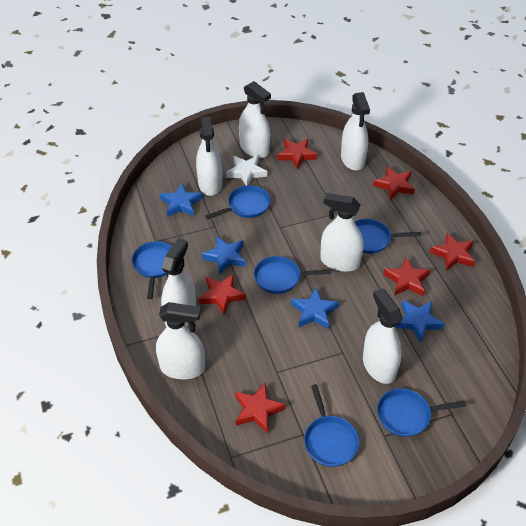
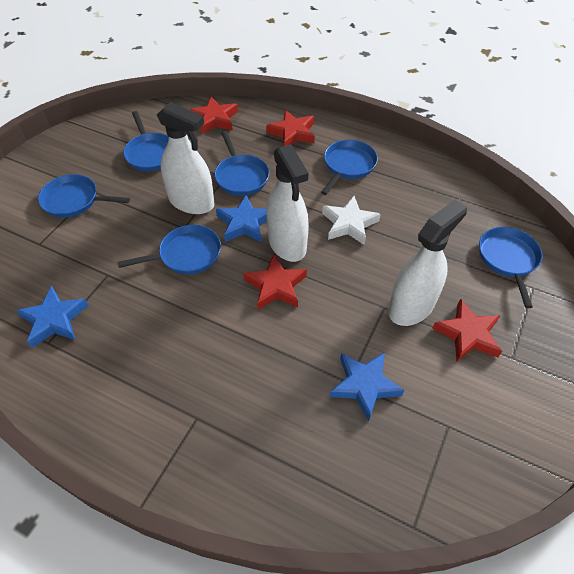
blue star: [160,183,203,217] [201,236,246,275] [291,288,339,329] [395,300,445,343] = 4 -> [17,286,89,348] [216,195,267,243] [330,352,404,422] = 3
red star: [199,274,246,315] [235,383,286,434] [277,139,317,169] [373,166,415,200] [383,258,430,296] [430,233,475,270] = 6 -> [189,97,238,134] [243,254,307,310] [266,110,315,146] [432,299,502,362] = 4
white spray bottle: [156,302,205,379] [161,238,196,327] [196,117,222,196] [239,81,271,158] [320,193,364,272] [341,92,370,170] [363,288,402,384] = 7 -> [157,102,214,214] [266,144,309,262] [388,200,467,326] = 3

